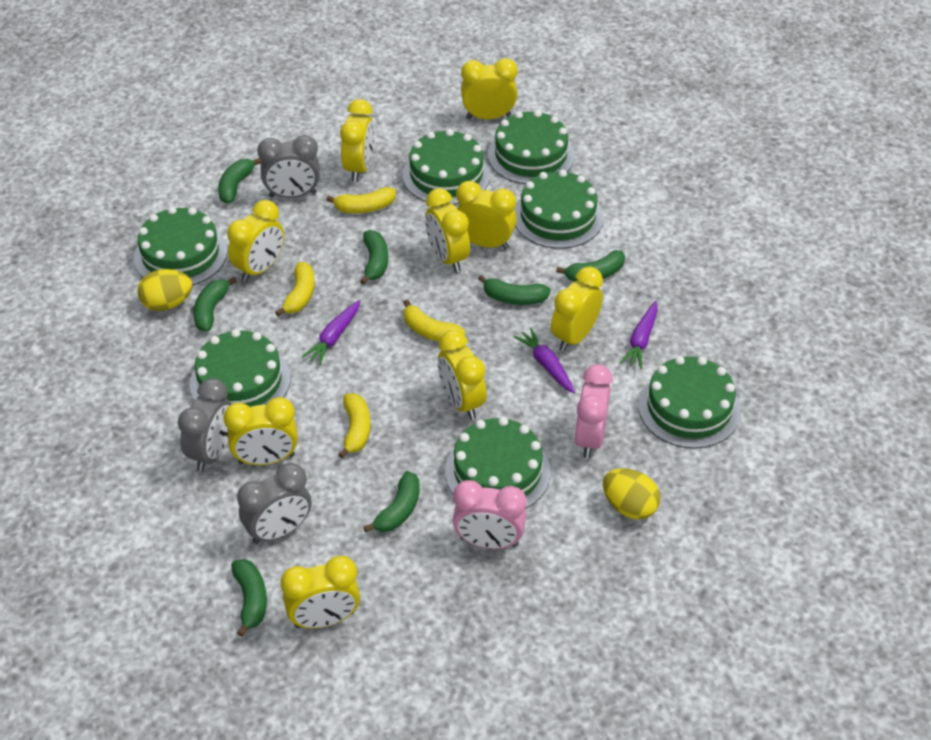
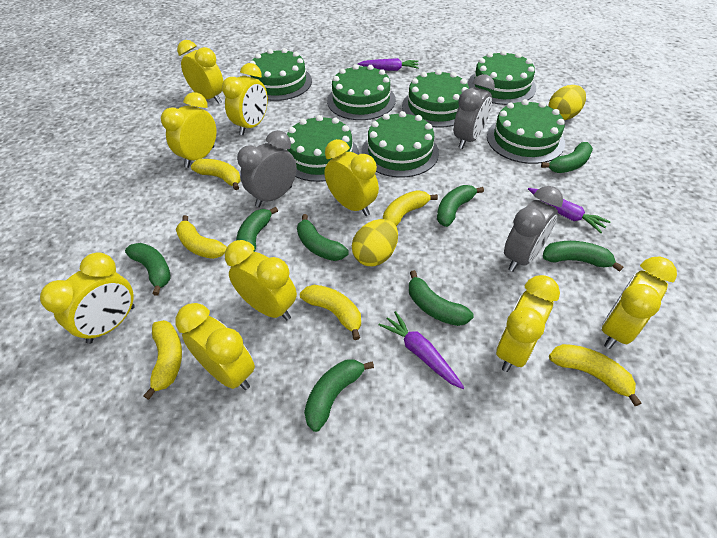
green banana: [193,277,237,332] [218,158,261,204] [231,559,267,637] [360,230,388,285] [363,471,420,533] [478,275,551,305] [556,250,625,282] = 7 -> [125,243,171,296] [236,207,278,252] [297,214,349,261] [304,359,374,432] [409,270,474,326] [437,185,484,227] [541,142,593,173] [543,241,624,272] = 8
pink clock: [452,480,527,549] [574,364,613,458] = 2 -> none = 0
yellow banana: [275,262,315,316] [326,187,396,213] [338,393,371,459] [403,299,465,342] = 4 -> [143,320,182,400] [176,215,227,259] [191,159,241,190] [300,285,361,340] [383,190,438,226] [549,344,641,406] = 6

